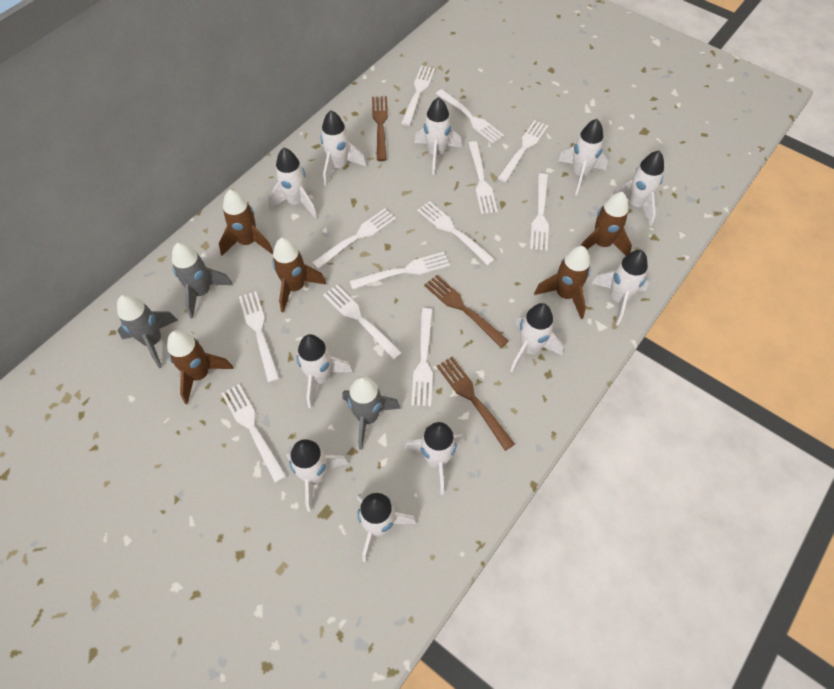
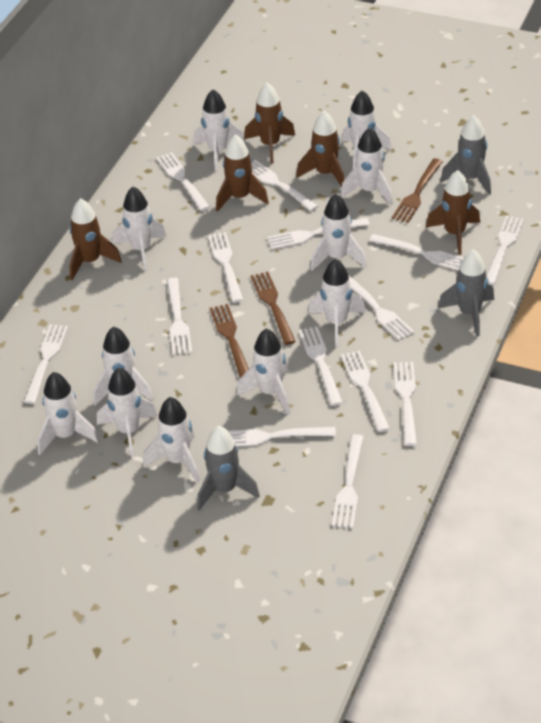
white fork: [221,384,286,483] [239,291,280,383] [312,209,396,269] [323,285,402,360] [350,252,450,290] [401,66,435,126] [411,308,433,406] [417,201,495,266] [436,89,504,144] [468,141,498,214] [497,120,549,182] [530,173,549,251] = 12 -> [24,324,68,404] [156,152,210,211] [167,278,192,355] [208,232,243,303] [228,427,336,447] [251,160,318,211] [267,218,370,249] [299,326,343,406] [332,434,364,528] [341,350,390,432] [349,276,415,341] [369,234,463,271] [394,362,417,446] [486,216,524,285] = 14

